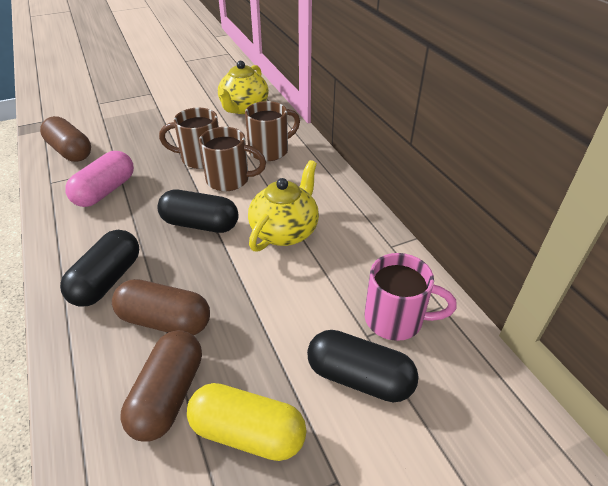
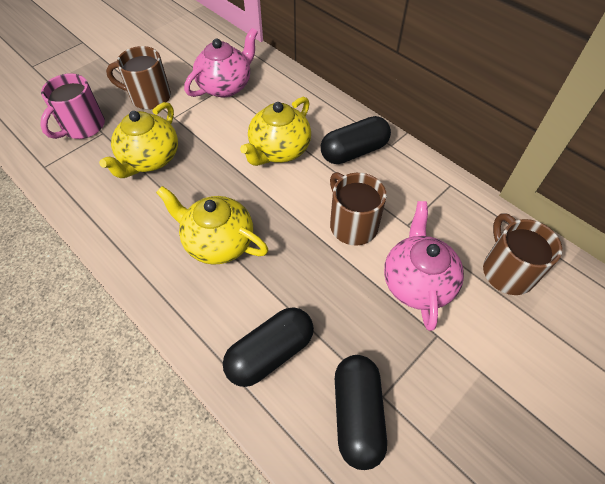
brown capsule: [40,116,91,162] [112,279,210,335] [121,330,202,441] = 3 -> none = 0
pink capsule: [65,151,134,207] = 1 -> none = 0
pink teapot: none = 0 -> [184,28,258,97] [384,201,464,331] = 2
yellow capsule: [187,383,306,461] = 1 -> none = 0
yellow teapot: [218,61,269,114] [248,160,319,252] = 2 -> [99,102,178,178] [156,186,268,265] [240,97,311,166] = 3

